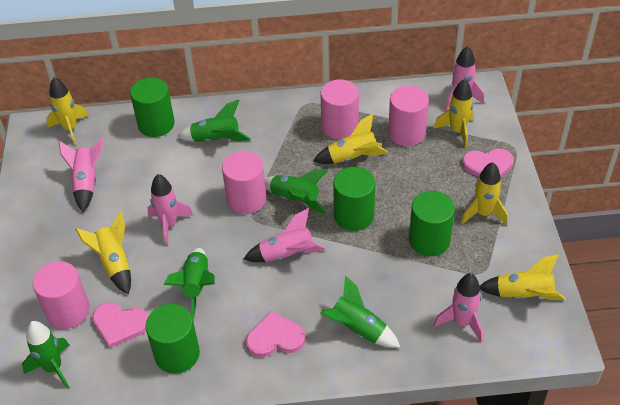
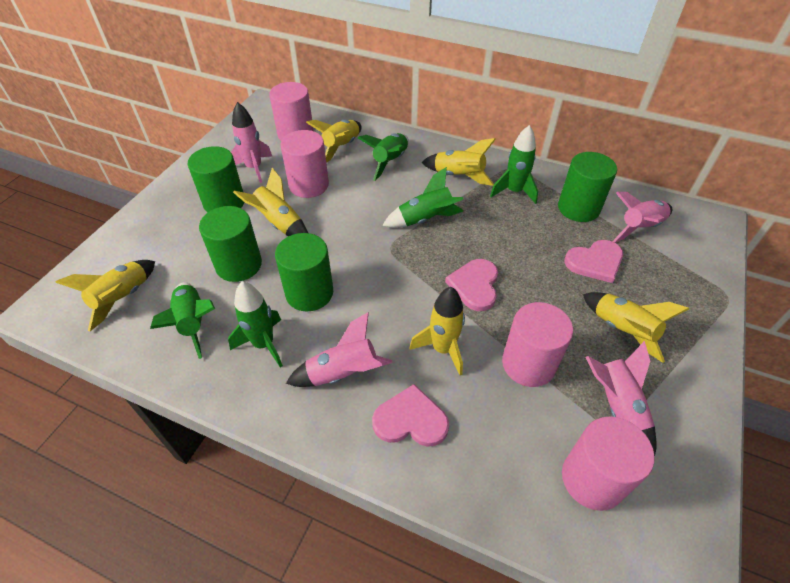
pink rocket: [59,138,104,212] [147,174,194,246] [244,208,326,262] [434,273,483,342] [445,46,484,111] = 5 -> [231,102,273,183] [286,312,393,387] [586,341,657,456] [612,192,672,243] = 4

